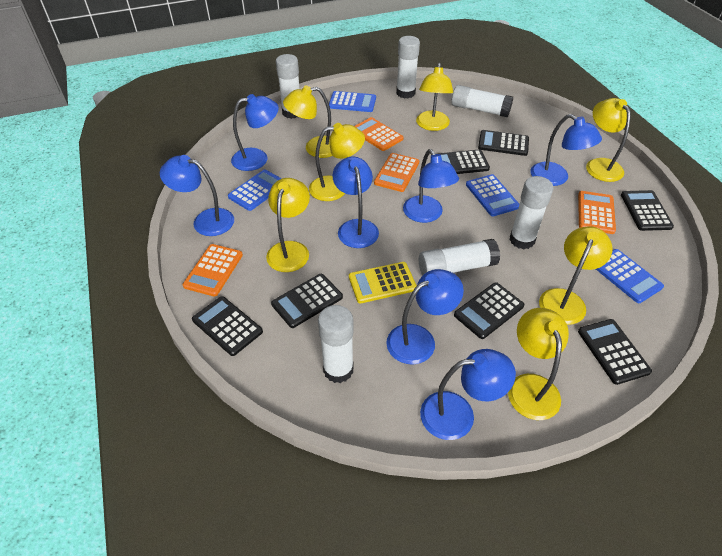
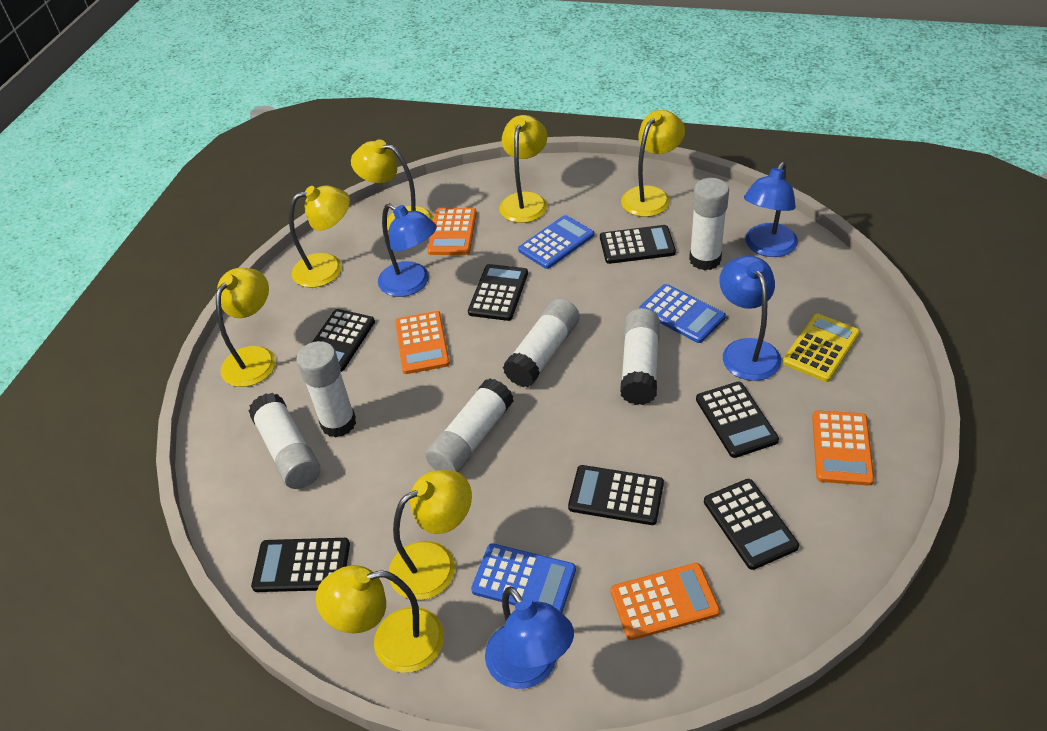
blue calculator: [228,169,282,211] [329,91,376,112] [466,174,520,216] [596,249,664,303] = 4 -> [471,543,576,613] [518,215,594,269] [639,284,726,343] = 3
blue lamp: [160,155,234,236] [231,94,279,171] [332,157,379,248] [386,269,464,365] [403,149,459,223] [420,349,516,440] [530,114,602,186] = 7 -> [378,203,437,297] [485,586,574,689] [719,256,781,381] [744,162,798,257] = 4

